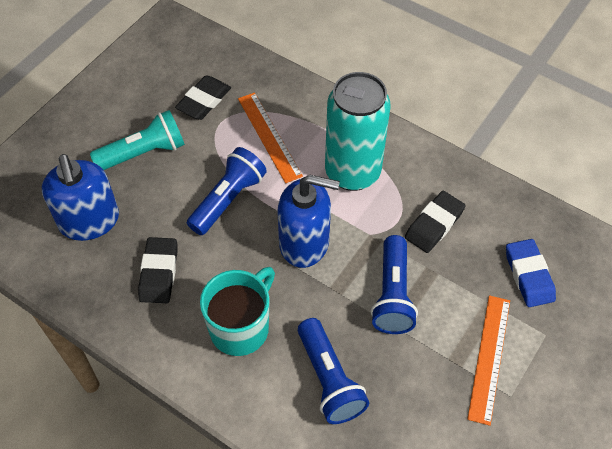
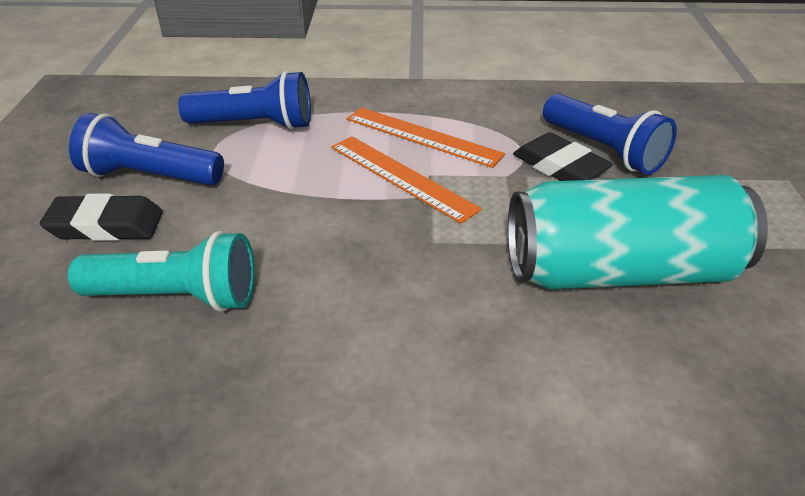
black eraser: [138,237,178,303] [175,75,231,120] [405,191,466,253] = 3 -> [40,193,163,241] [513,132,613,181] = 2
blue eraser: [506,239,556,307] = 1 -> none = 0
blue soap dispenser: [42,154,119,241] [277,175,340,268] = 2 -> none = 0
turquoise mug: [200,267,275,356] = 1 -> none = 0

